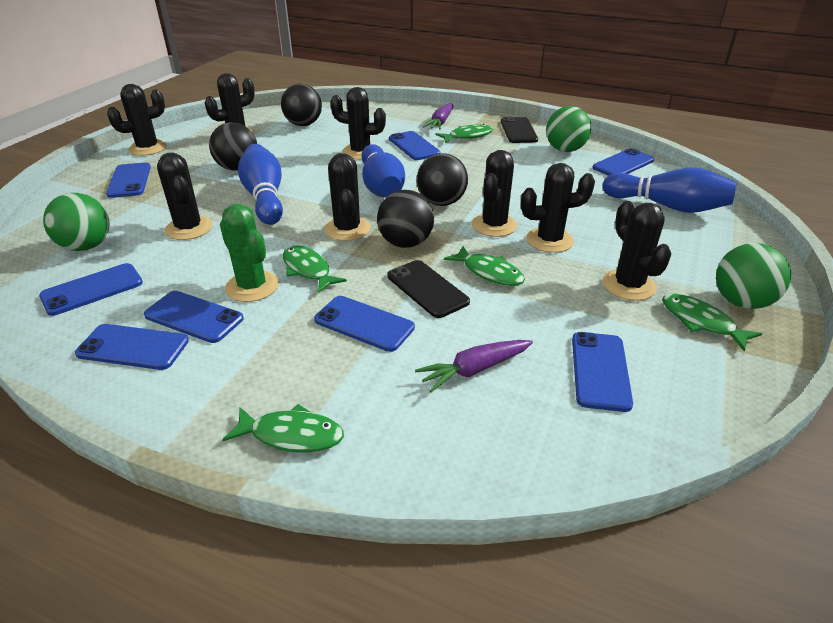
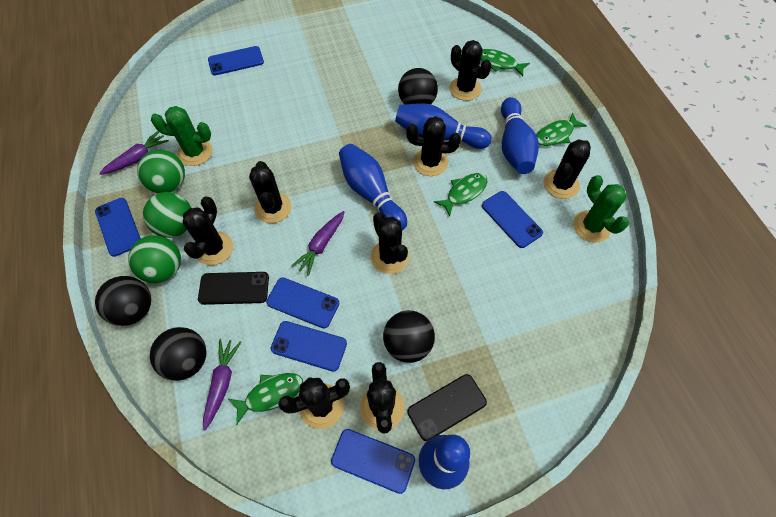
blue bowling pin: [238,144,283,225] [361,144,405,197] [602,167,736,213] = 3 -> [339,144,407,230] [395,103,492,149] [418,434,470,490] [501,97,539,174] = 4
blue phone: [39,263,143,316] [75,324,189,370] [106,162,151,198] [144,291,244,343] [314,296,415,352] [389,131,440,160] [572,332,633,412] [592,148,654,176] = 8 -> [95,198,141,257] [208,46,264,75] [266,277,339,328] [271,321,347,372] [331,429,415,494] [482,191,543,248] = 6
green cactus: [220,204,279,302] = 1 -> [151,106,212,166] [573,175,629,243] = 2
green fish: [222,404,344,453] [283,245,347,293] [435,124,493,143] [444,246,525,286] [662,294,762,352] = 5 -> [229,373,303,425] [434,173,487,216] [481,49,530,76] [536,112,587,146] = 4
purple carrot: [415,340,533,392] [423,103,453,130] = 2 -> [99,131,169,175] [203,339,241,431] [292,211,344,276] = 3

